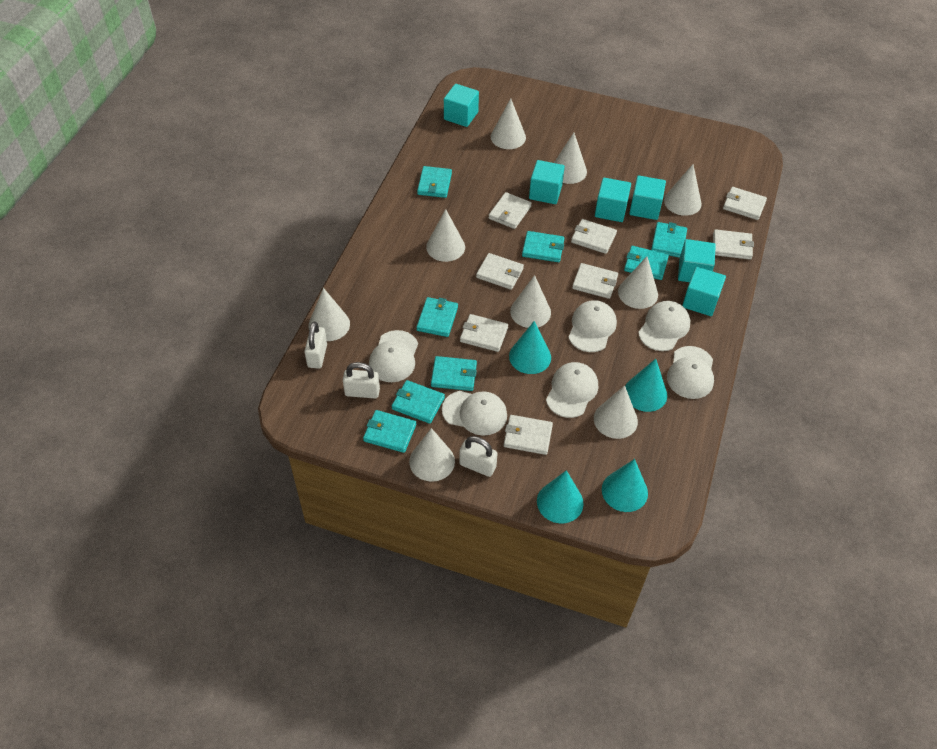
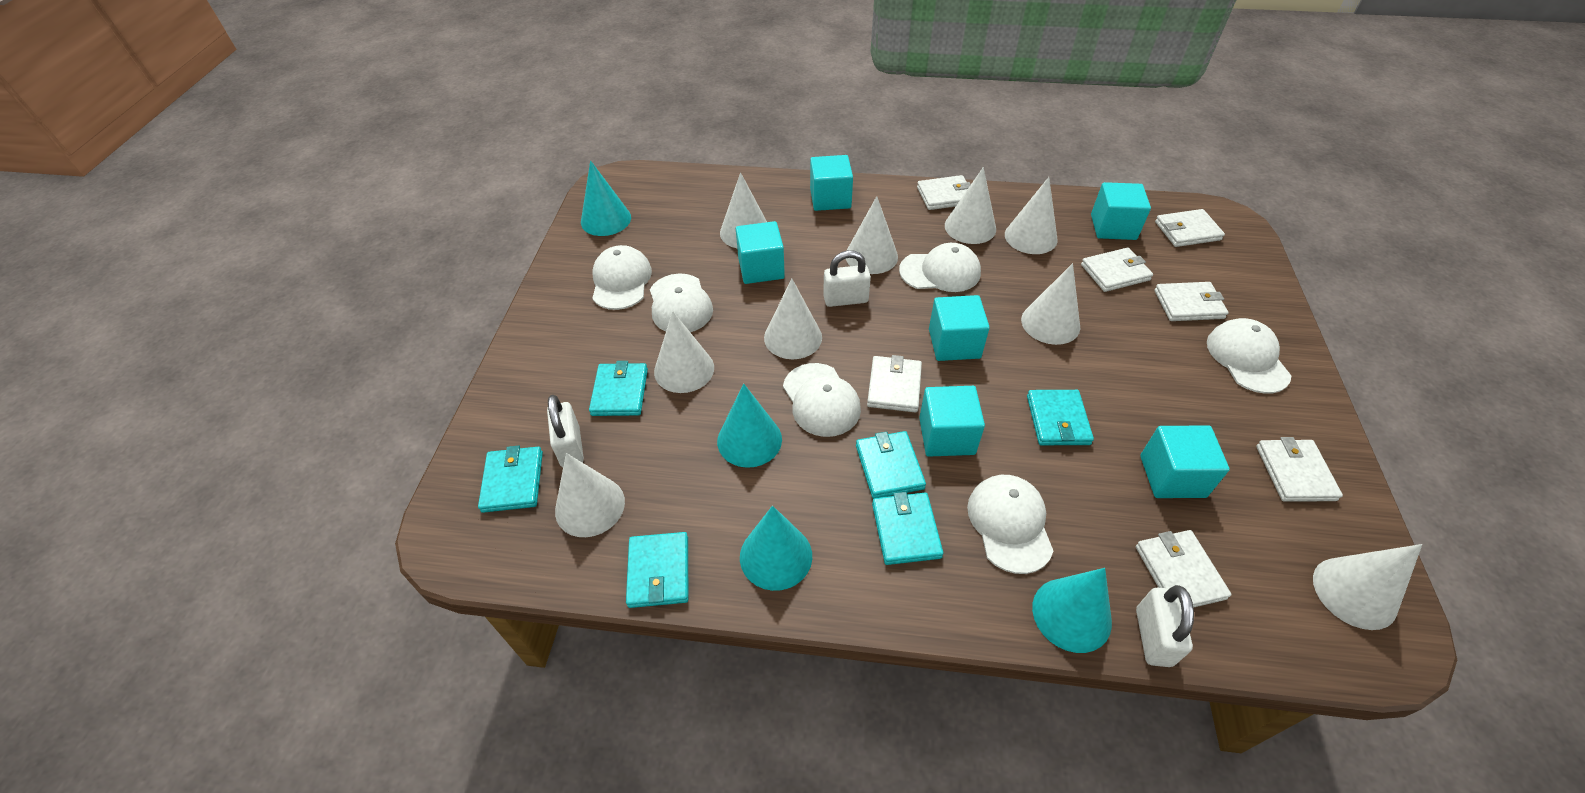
turquoise wallet: [363,410,416,453] [392,380,445,424] [416,297,458,337] [417,166,452,198] [431,356,477,391] [522,231,564,262] [624,246,669,280] [651,222,687,258] = 8 -> [478,446,543,513] [589,361,648,416] [626,532,688,608] [856,431,926,499] [872,492,943,565] [1027,390,1094,445] = 6
white wallet: [460,314,508,352] [476,253,524,290] [488,192,532,229] [504,415,553,455] [571,219,617,254] [572,263,618,299] [713,229,754,260] [723,187,767,220] = 8 -> [867,355,922,413] [917,175,971,210] [1081,247,1153,292] [1136,530,1231,608] [1154,282,1229,321] [1155,209,1225,247] [1256,437,1343,502] = 7

